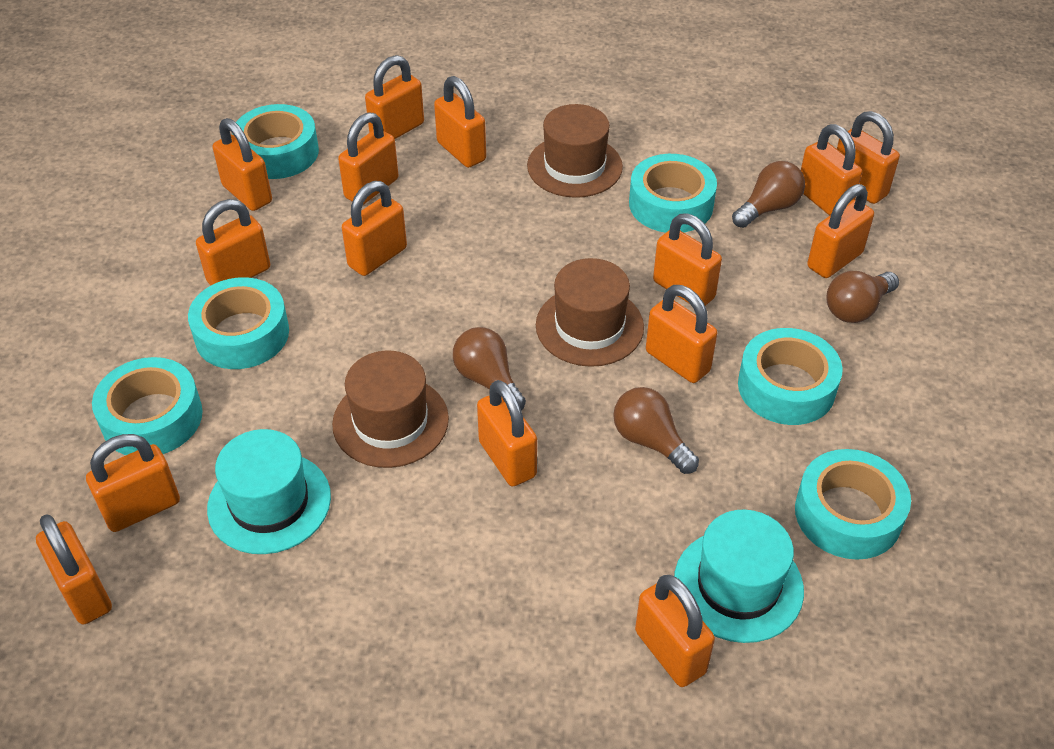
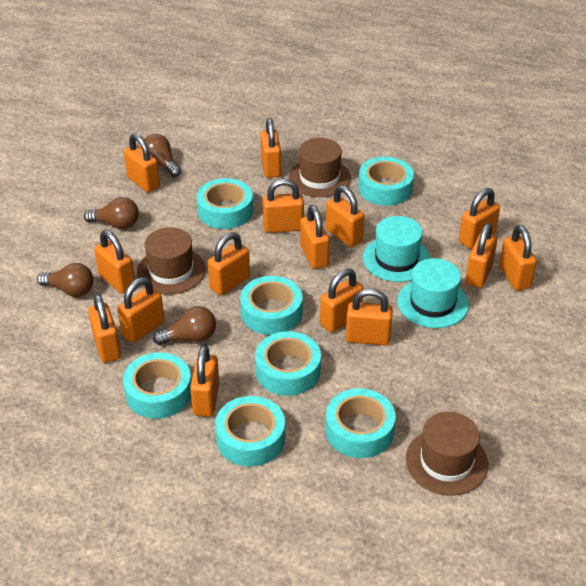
turquoise tape: [92,357,203,455] [188,277,289,369] [232,104,319,179] [629,154,717,233] [738,328,843,425] [795,449,911,560] = 6 -> [123,352,191,419] [197,178,253,229] [215,396,285,467] [240,276,303,335] [255,331,321,396] [325,388,396,458] [358,157,414,206] = 7

